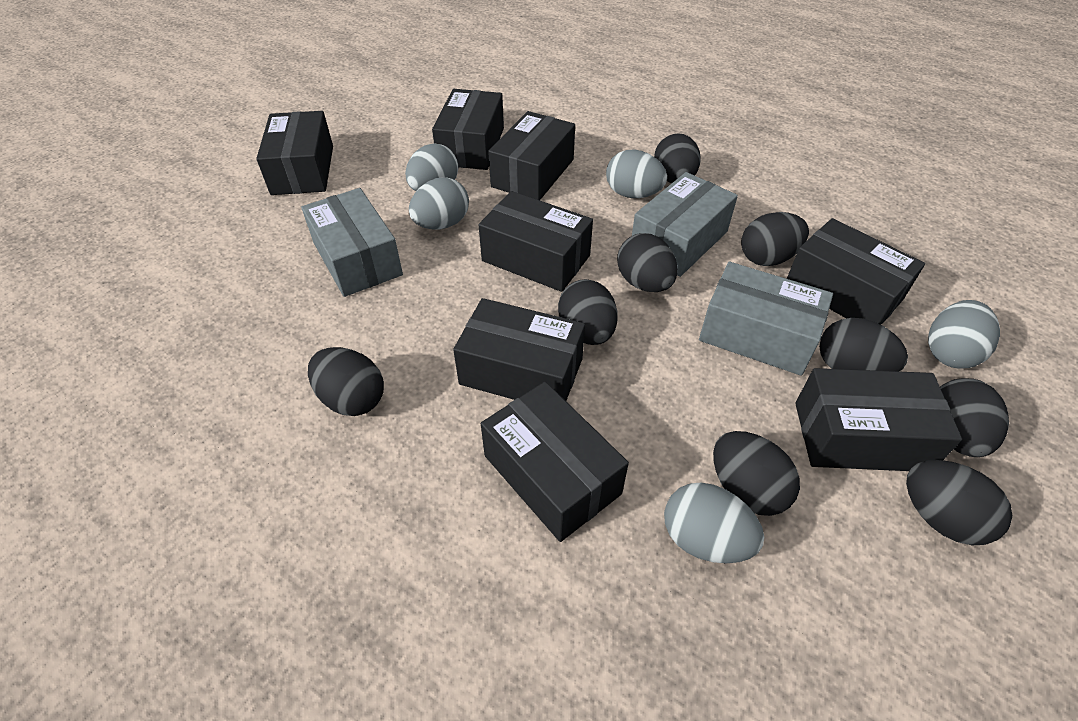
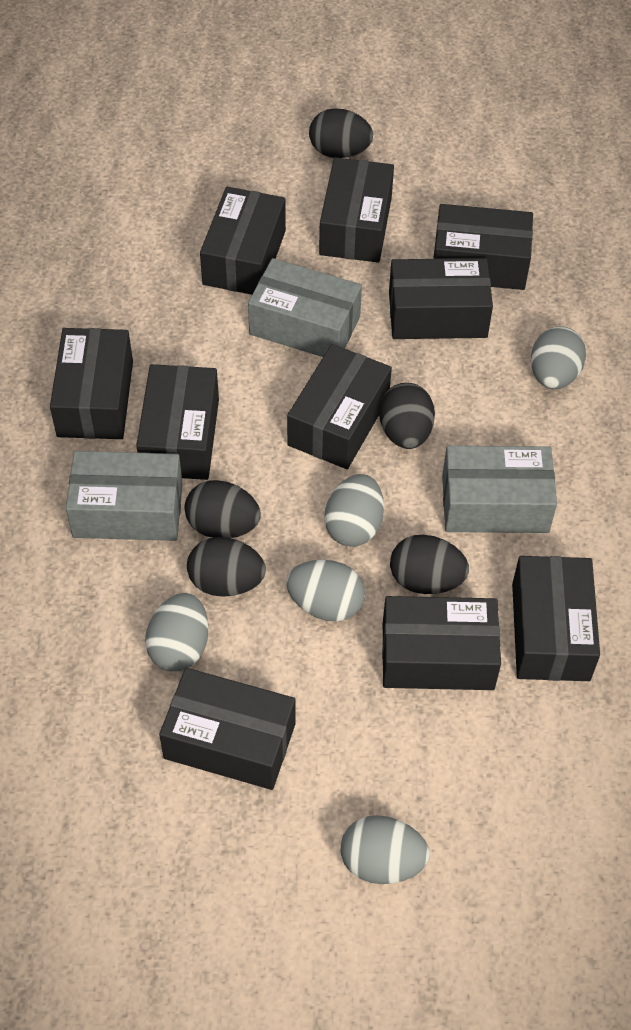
black box: [256,111,333,195] [432,89,504,170] [453,298,585,401] [479,191,593,292] [481,382,629,542] [488,111,575,200] [787,218,925,325] [795,368,962,471] = 8 -> [50,328,133,439] [136,364,219,480] [159,668,296,790] [200,187,286,295] [287,344,392,469] [319,157,394,263] [382,596,501,690] [389,258,493,339] [433,204,533,290] [512,556,600,681] = 10
black egg: [308,347,384,416] [558,279,618,345] [617,233,678,292] [654,133,701,183] [713,431,800,516] [741,212,809,266] [819,318,908,372] [906,460,1012,545] [940,378,1009,457] = 9 -> [185,480,261,538] [187,537,266,597] [309,108,373,158] [379,383,435,449] [390,535,469,594] = 5

